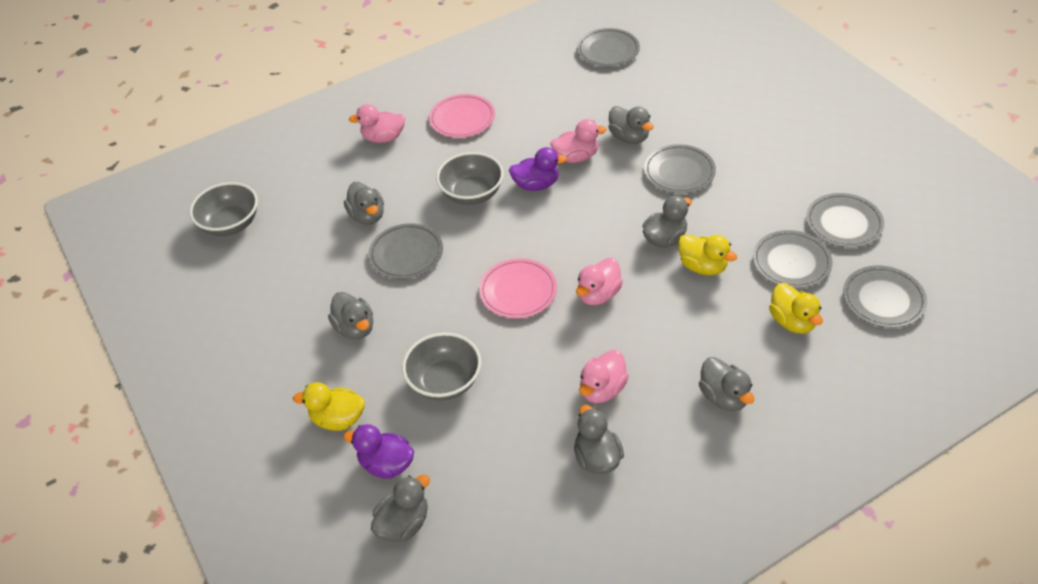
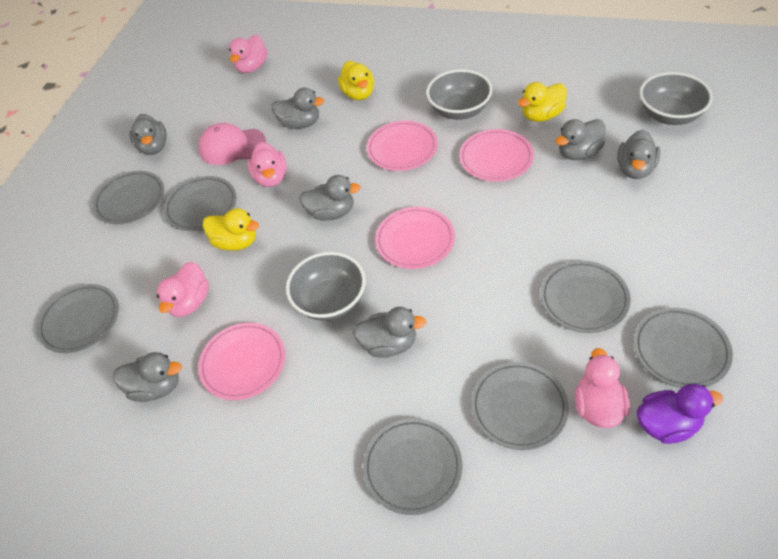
grey plate: [369,223,443,279] [577,28,640,67] [644,144,716,194] [753,230,833,288] [806,193,884,247] [843,265,927,328] = 6 -> [37,284,119,353] [93,171,164,224] [164,176,236,231] [363,418,462,515] [471,362,569,450] [540,261,631,333] [634,308,733,388] = 7
pink cap: none = 0 -> [199,123,266,165] = 1
pink plate: [429,94,495,138] [479,259,557,318] = 2 -> [198,323,285,400] [367,121,438,171] [375,207,455,269] [459,129,534,182] = 4
purple duck: [343,424,414,479] [509,147,567,191] = 2 -> [637,384,723,444] = 1

